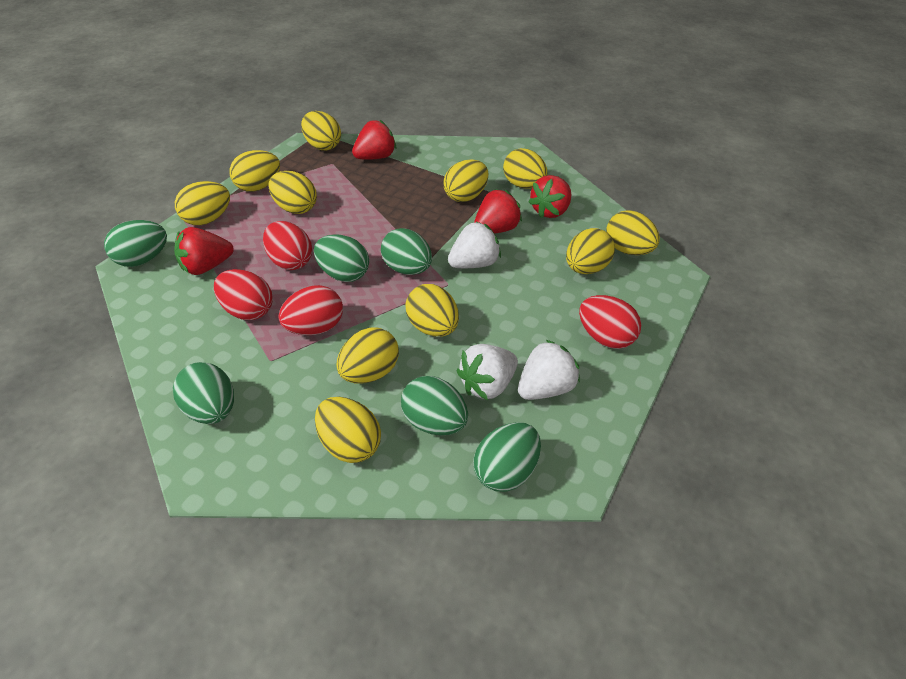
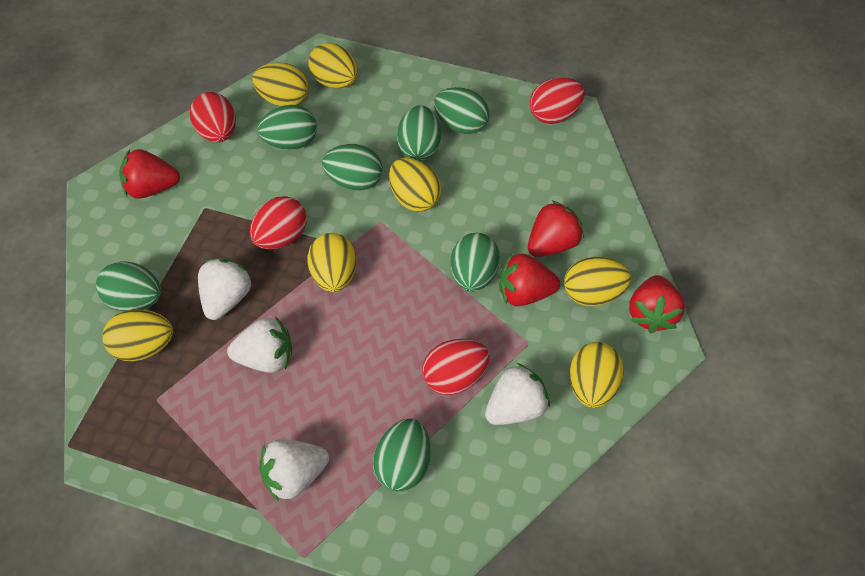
green egg: [104,220,167,267] [173,362,234,424] [314,234,369,282] [381,228,432,275] [401,376,468,435] [473,422,541,492] = 6 -> [96,261,161,311] [257,105,317,150] [322,144,383,191] [373,418,431,492] [397,105,441,161] [434,87,489,135] [451,233,500,292] = 7
white strawberry: [448,222,501,268] [457,344,518,400] [518,339,580,400] = 3 -> [198,258,253,320] [227,316,292,373] [260,439,329,502] [485,363,550,425] = 4
yellow egg: [175,181,230,225] [229,150,280,192] [269,171,317,214] [301,111,341,150] [315,397,381,463] [336,327,399,384] [405,284,459,337] [444,160,488,202] [503,148,547,189] [566,228,615,274] [606,210,660,255] = 11 -> [102,309,173,361] [252,63,309,107] [307,233,357,292] [308,43,358,88] [389,158,441,212] [564,257,631,306] [570,342,624,408] = 7

